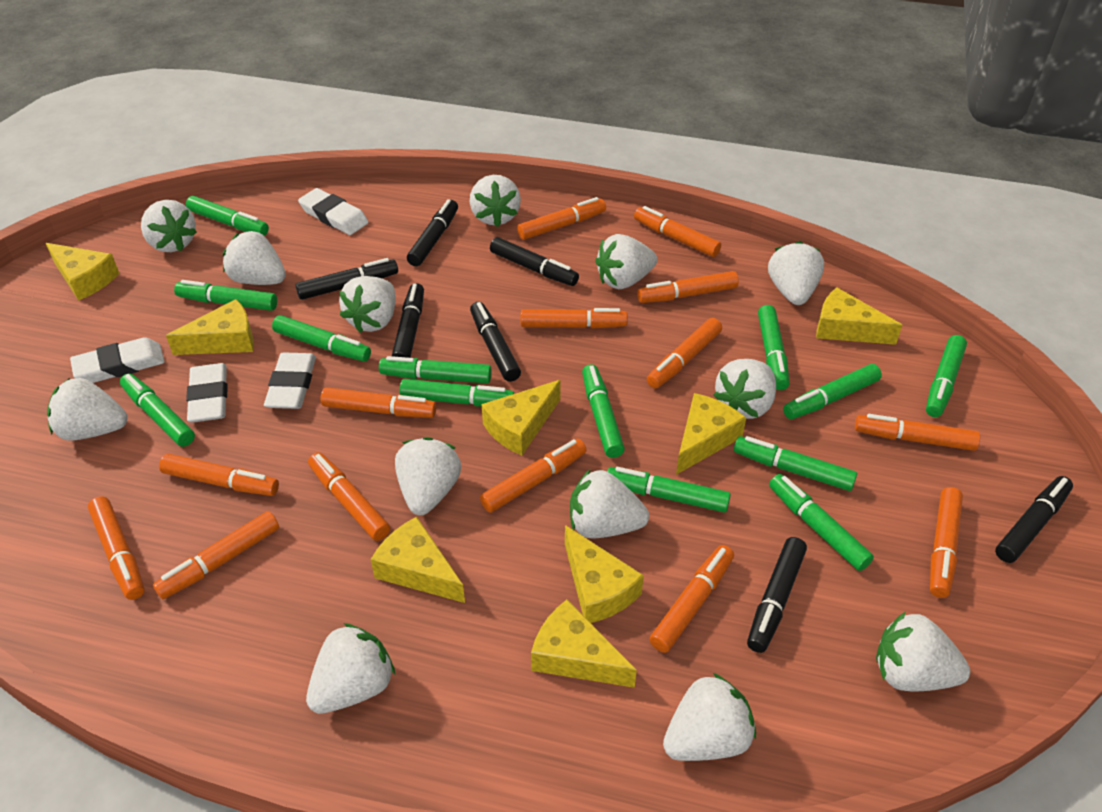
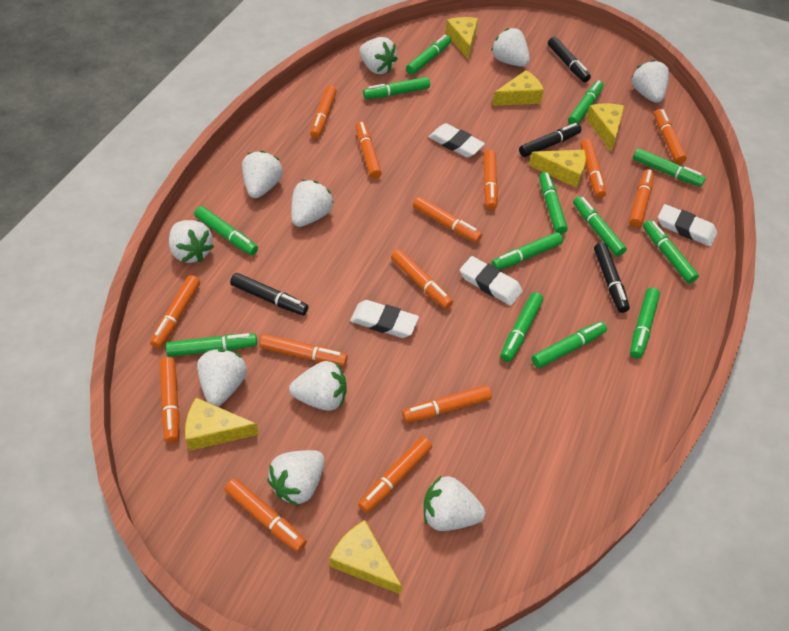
black marker: [295,258,398,300] [392,283,424,358] [407,199,458,266] [470,302,521,382] [490,237,579,286] [747,537,807,653] [995,476,1073,563] = 7 -> [230,273,309,315] [519,123,581,157] [548,37,591,82] [594,242,630,313] = 4
white strawberry: [47,378,128,441] [141,200,197,252] [223,231,286,285] [306,623,395,714] [339,276,396,333] [395,437,461,515] [470,175,521,227] [570,470,649,538] [595,234,657,289] [663,673,756,761] [713,359,776,419] [768,241,824,305] [876,611,970,691] = 13 -> [169,220,214,263] [197,349,247,406] [242,151,283,198] [267,450,325,506] [289,361,347,411] [291,180,334,227] [359,37,398,74] [424,475,486,531] [491,28,530,67] [631,60,669,103] = 10
yellow cheese: [46,243,119,301] [166,299,254,355] [371,517,465,603] [482,380,561,455] [531,600,637,688] [565,525,644,623] [676,393,746,475] [816,287,902,345] = 8 -> [185,398,259,451] [329,520,402,595] [445,17,478,59] [492,70,544,106] [529,150,586,188] [586,103,624,152] = 6

